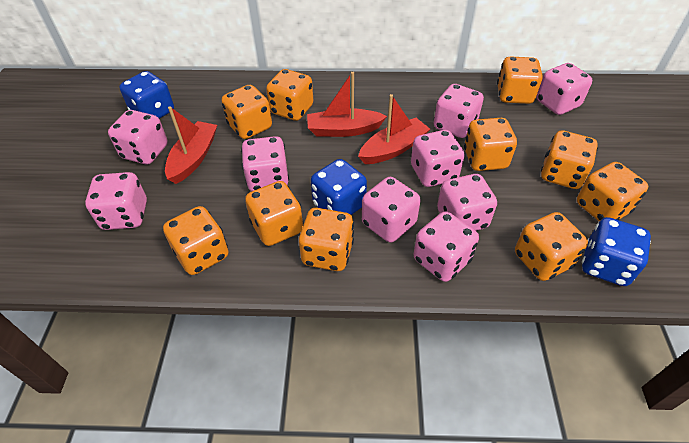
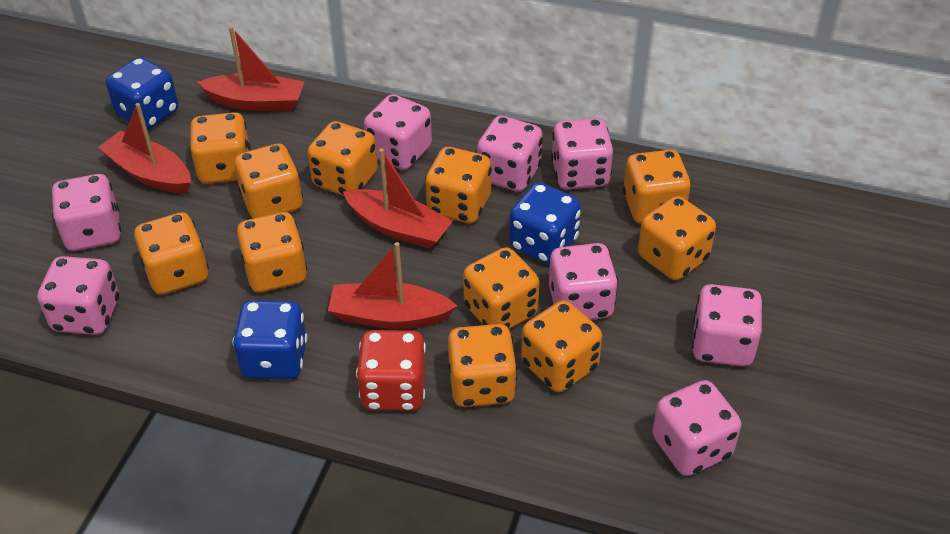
orange dice: [163,206,229,275] [222,85,272,139] [245,181,303,246] [266,69,313,121] [299,208,354,271] [464,118,517,171] [497,56,543,104] [515,212,588,281] [541,131,598,189] [577,162,648,222] = 10 -> [134,212,209,295] [189,112,251,184] [234,144,303,218] [237,212,307,293] [307,121,378,196] [425,147,492,223] [448,324,517,407] [463,247,540,329] [521,300,602,392] [623,150,691,224] [638,196,716,280] = 11
pink dice: [85,172,147,230] [108,110,168,165] [241,136,289,191] [362,177,420,243] [411,130,465,187] [413,211,479,282] [434,84,484,138] [437,174,497,231] [536,63,592,115] = 9 -> [38,256,119,335] [52,174,121,251] [364,94,432,170] [477,116,543,192] [549,243,618,320] [551,118,613,189] [652,380,741,476] [692,284,762,367] = 8
red boat: [165,106,217,184] [307,72,387,137] [358,94,430,164] = 3 -> [98,103,191,193] [197,26,304,111] [328,242,457,329] [343,148,453,249] = 4
red dice: none = 0 -> [356,330,426,411] = 1

